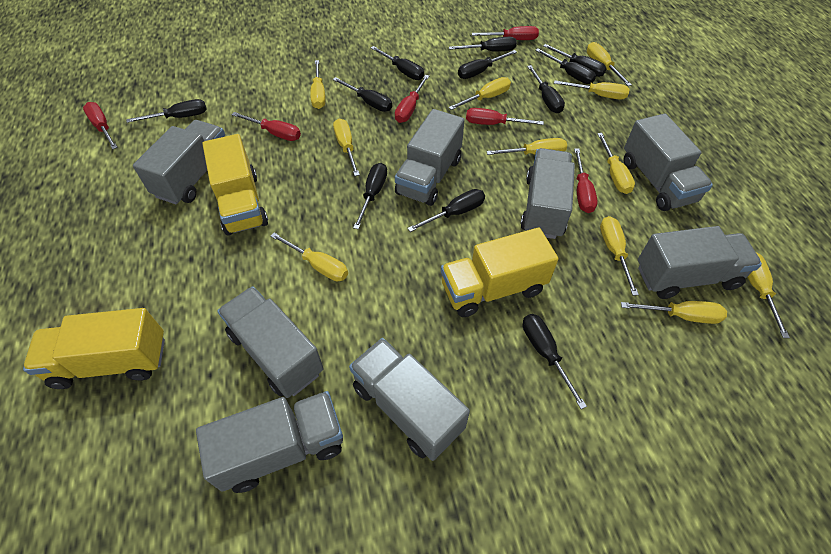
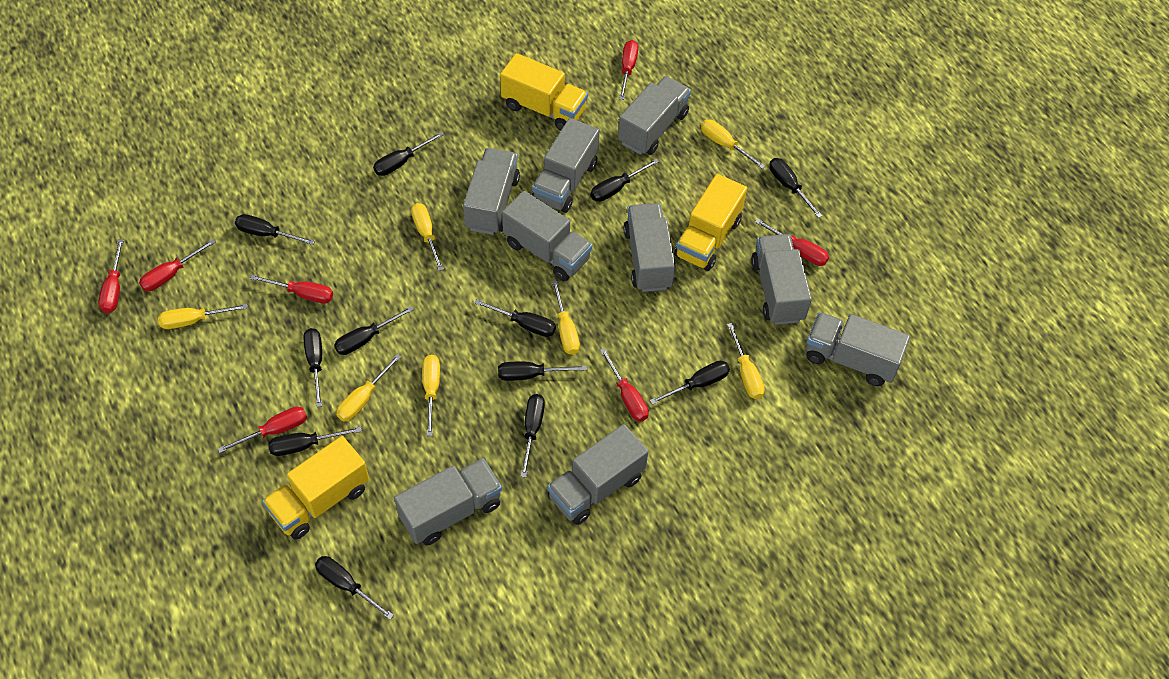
black screwdriver: [126,99,207,123] [333,77,392,112] [353,163,387,229] [371,46,424,80] [407,189,485,232] [449,37,517,51] [458,50,517,79] [523,314,587,409] [527,65,565,113] [535,48,596,84] [543,44,607,77] = 11 -> [235,214,315,245] [268,426,362,456] [303,328,322,407] [315,556,394,620] [334,306,414,355] [373,132,444,176] [474,299,556,337] [498,362,587,381] [521,394,545,477] [591,159,659,202] [650,361,730,405] [769,158,822,218] = 12
grey truck: [133,120,225,205] [196,391,343,493] [217,286,324,398] [349,338,470,461] [395,109,465,206] [520,148,575,239] [624,113,713,211] [638,226,762,299] = 8 -> [394,458,502,546] [463,148,520,235] [502,191,592,281] [532,118,600,213] [547,424,649,525] [618,76,691,155] [623,203,676,292] [751,234,812,325] [806,312,910,386] = 9
red screwdriver: [83,102,118,149] [232,112,301,141] [395,75,429,123] [466,108,544,125] [472,26,539,40] [574,149,598,213] = 6 -> [99,239,124,313] [139,239,216,291] [218,407,307,453] [250,275,333,303] [600,348,649,422] [619,40,638,100] [755,219,829,266] = 7
yellow screwdriver: [270,233,348,282] [310,60,326,109] [333,119,360,176] [448,77,511,110] [486,138,567,155] [554,80,630,99] [587,42,632,86] [597,133,635,194] [600,216,639,296] [621,301,727,324] [748,252,790,338] = 11 -> [158,304,248,329] [336,354,401,422] [411,203,444,271] [422,355,440,436] [552,280,580,355] [701,120,765,169] [727,323,765,399] = 7

